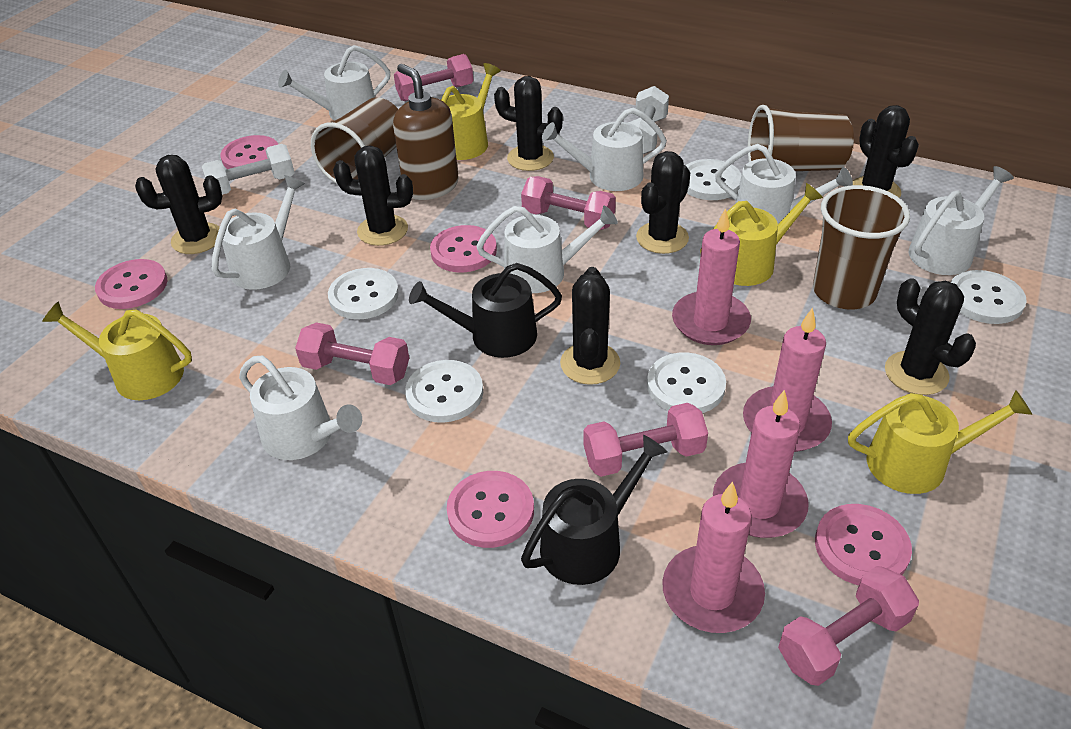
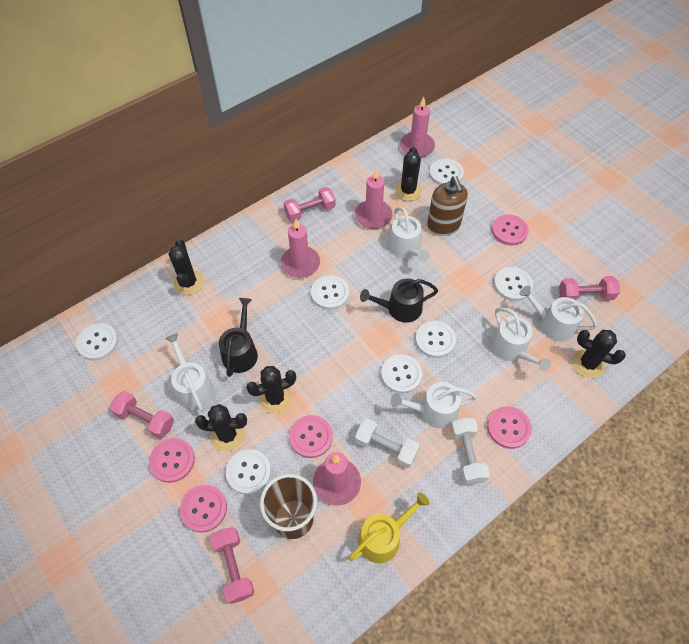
black cactus: [135,155,222,254] [333,145,413,246] [494,76,563,171] [560,267,620,385] [636,151,690,254] [853,105,919,198] [885,278,976,395] = 7 -> [169,239,204,295] [195,404,247,452] [246,366,296,414] [395,147,422,201] [572,330,626,378] = 5
brown cup: [311,97,398,184] [748,105,854,171] [813,185,910,309] = 3 -> [260,474,317,539] = 1
pink dumbbell: [295,322,409,385] [394,54,474,101] [521,176,616,230] [583,403,708,477] [778,566,919,686] = 5 -> [110,391,174,439] [210,527,254,604] [283,187,336,222] [559,276,620,300] = 4
white button: [328,268,399,319] [405,360,483,423] [647,352,726,413] [686,159,741,200] [951,270,1026,324] = 5 -> [76,323,118,361] [226,449,271,495] [311,275,349,310] [381,354,423,394] [416,321,456,358] [429,159,464,185] [494,267,533,301] = 7
white watering can: [212,175,305,290] [239,356,362,460] [278,45,390,121] [477,206,618,293] [542,108,667,191] [715,144,853,224] [908,166,1014,275] = 7 -> [165,333,214,411] [388,207,429,262] [391,382,477,429] [491,307,551,371] [519,286,597,342] = 5
yellow watering can: [42,302,192,400] [441,63,501,160] [700,183,823,286] [848,390,1032,494] = 4 -> [348,492,430,563] = 1

